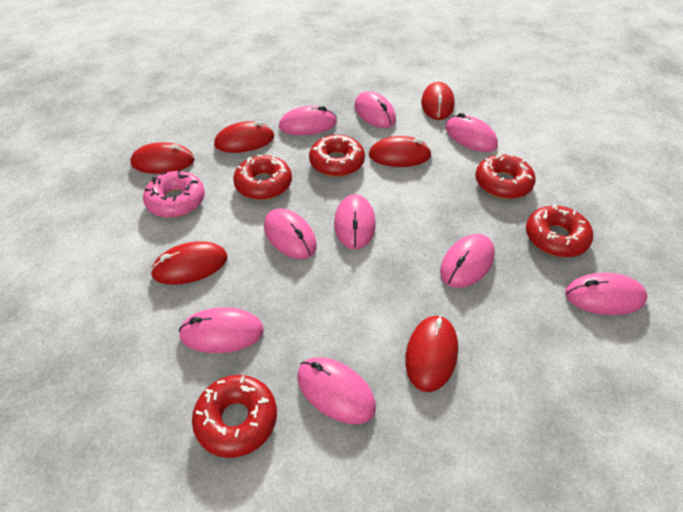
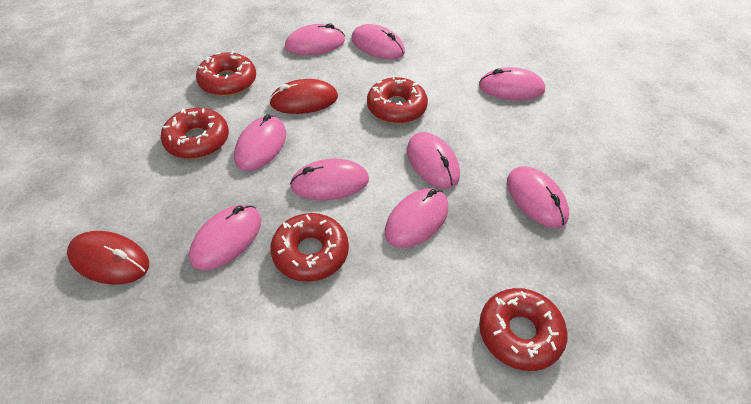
pink donut: [143,170,205,218] = 1 -> none = 0
red mouse: [130,142,195,174] [150,241,227,285] [214,121,274,153] [369,136,432,167] [405,315,458,392] [421,82,455,120] = 6 -> [67,231,149,285] [269,79,338,114] = 2

